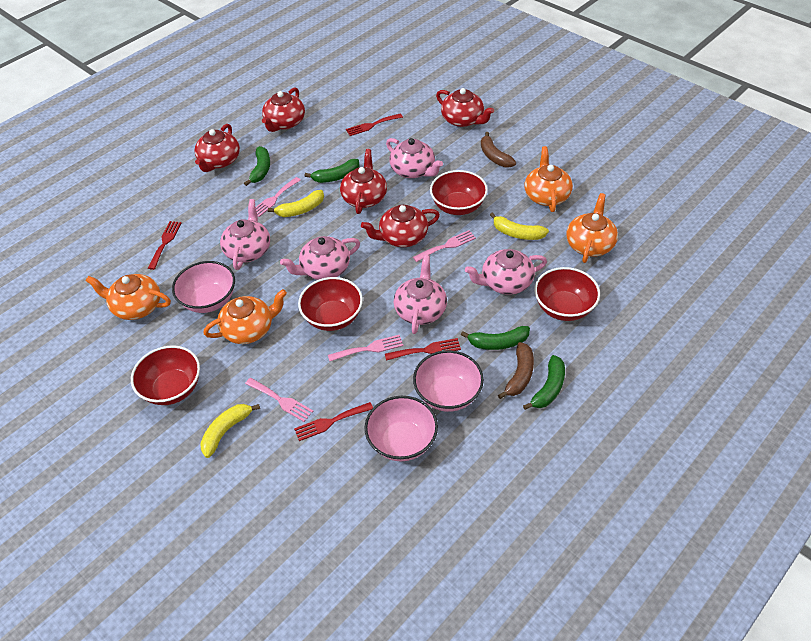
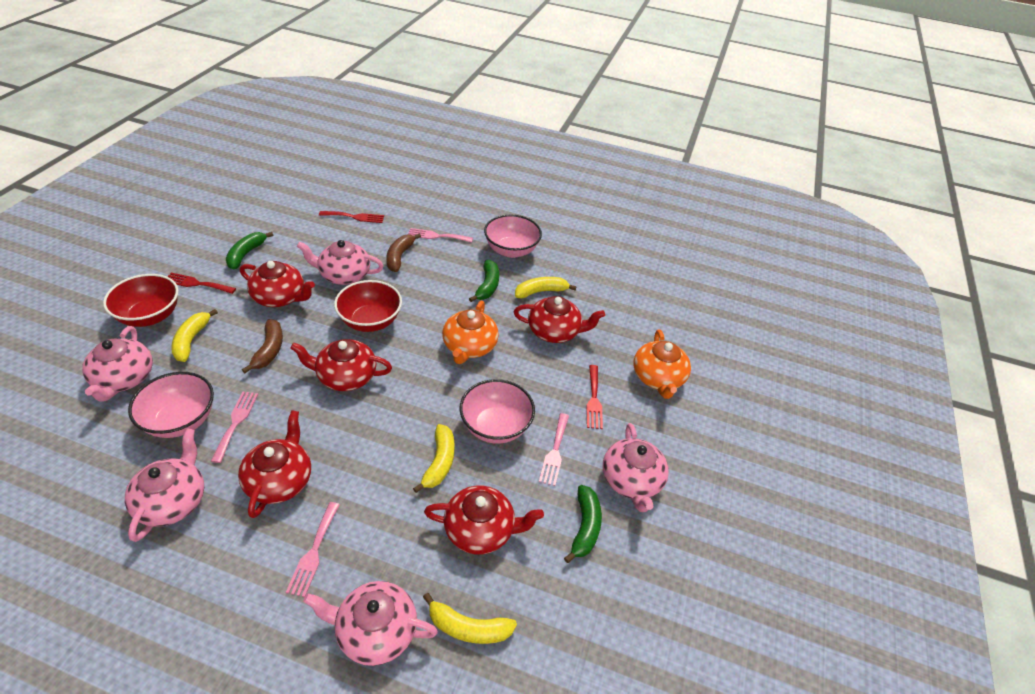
green banana: [244,146,270,186] [305,159,360,183] [461,326,530,350] [523,355,565,410] = 4 -> [226,232,273,269] [469,260,499,302] [564,485,602,563] = 3
orange teapot: [86,274,171,320] [203,289,287,344] [524,146,573,212] [566,193,618,263] = 4 -> [442,301,499,364] [633,329,691,399] = 2
red bowl: [131,345,200,405] [298,277,363,331] [430,170,488,215] [534,267,600,321] = 4 -> [103,274,179,327] [334,280,402,332] = 2
red fork: [148,221,181,270] [294,402,373,441] [346,113,403,136] [385,338,461,361] = 4 -> [168,273,236,294] [319,211,384,223] [587,365,603,429] = 3
yellow banana: [200,404,260,458] [268,190,324,217] [490,212,549,240] = 3 -> [171,309,218,362] [413,424,454,493] [423,593,517,644] [515,277,577,298] = 4

